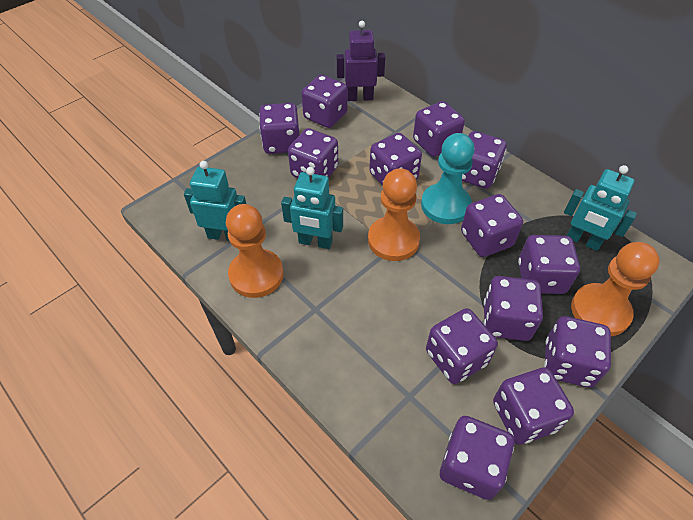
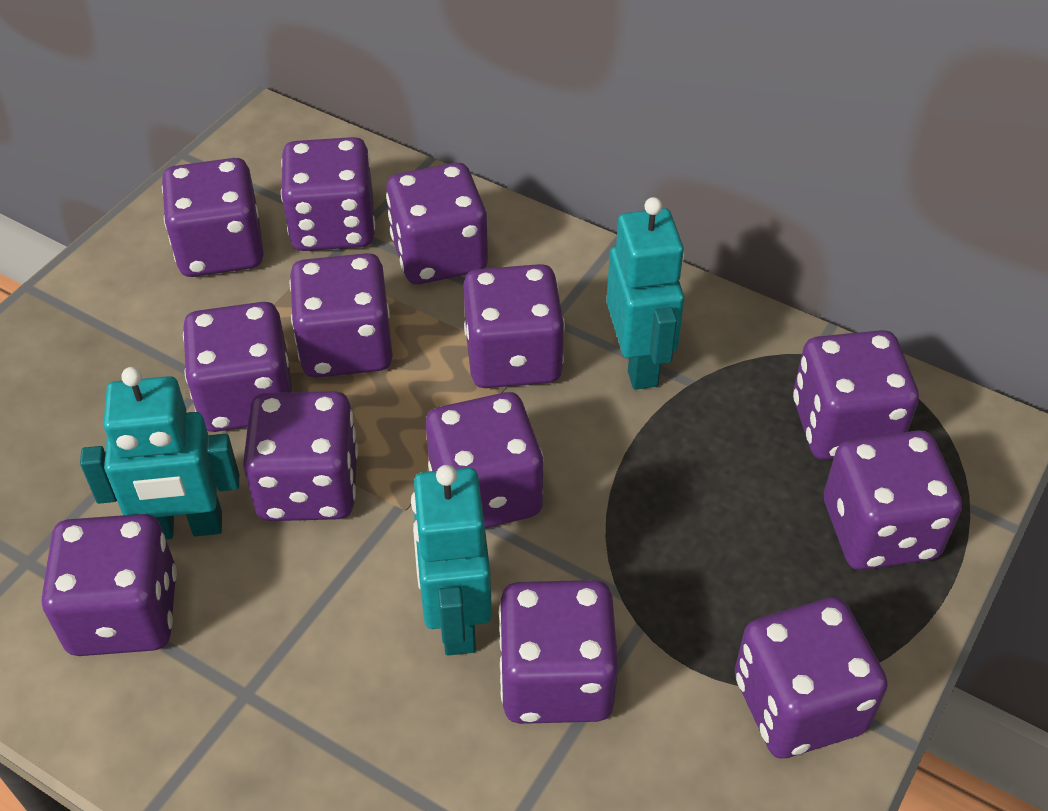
orange pawn: [226,204,284,298] [368,168,420,261] [571,242,660,336] = 3 -> none = 0
purple robot: [337,21,385,101] = 1 -> none = 0
turquoise pawn: [421,133,475,224] = 1 -> none = 0

